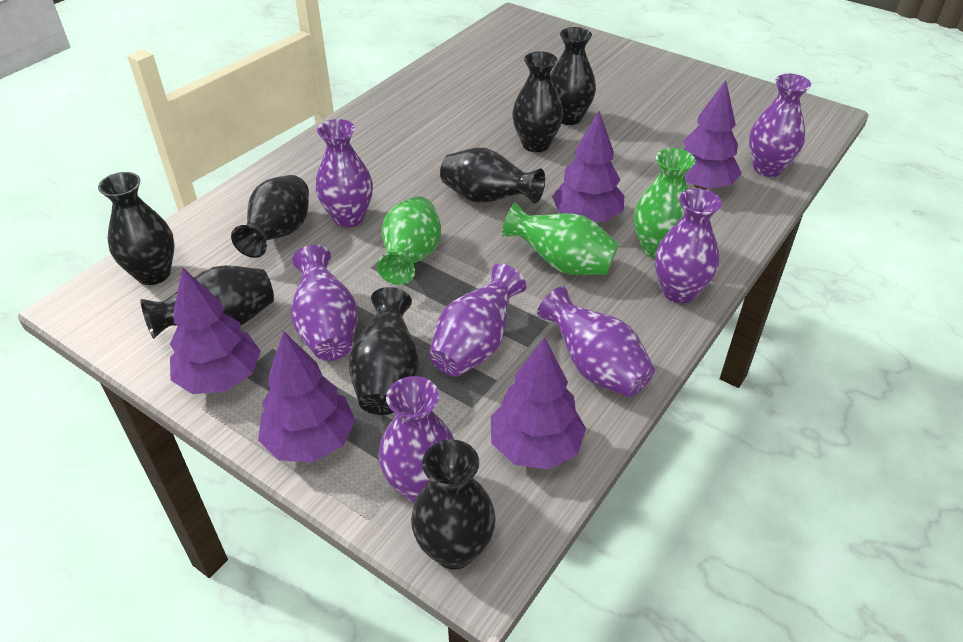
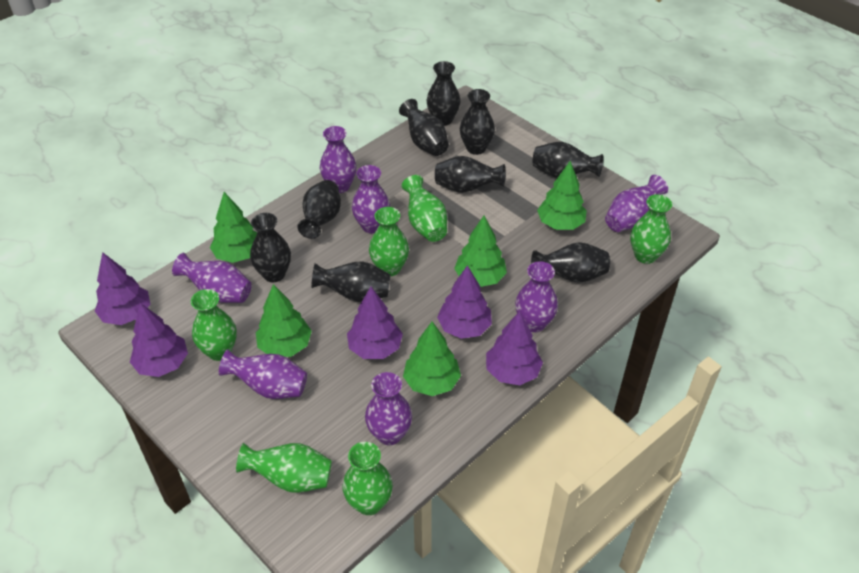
black vase: [98,172,175,285] [140,265,274,339] [231,175,309,258] [349,287,419,415] [411,439,496,570] [440,148,545,203] [512,51,563,152] [550,27,596,125] = 8 -> [250,213,291,282] [297,180,341,239] [311,261,390,302] [399,99,449,156] [427,61,461,126] [435,156,505,193] [460,89,495,155] [531,242,610,283] [533,142,604,178] = 9
green tree: none = 0 -> [210,192,257,263] [256,284,312,357] [403,321,461,396] [454,216,507,287] [537,161,587,230] = 5
green vase: [377,196,441,285] [502,202,618,275] [634,148,695,258] = 3 -> [191,289,237,361] [236,443,332,493] [343,442,393,515] [369,207,409,276] [401,175,447,242] [630,194,672,264] = 6

